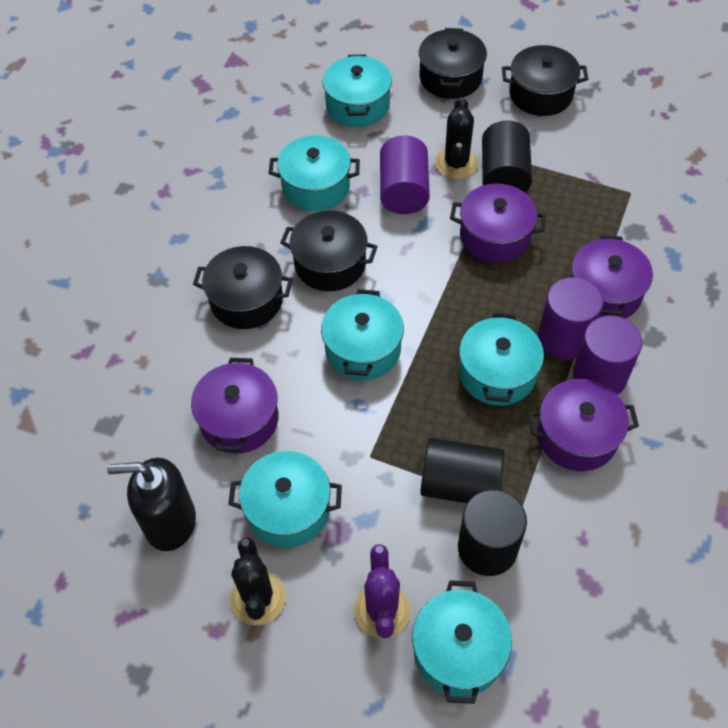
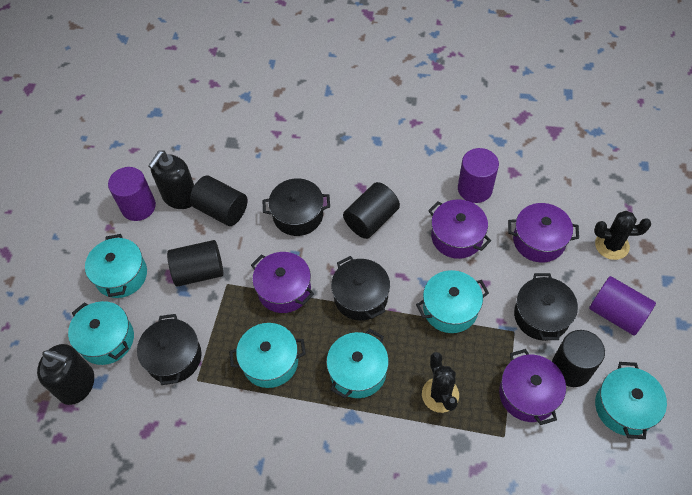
black cylinder: [420,438,504,503] [458,490,527,576] [482,121,532,192] = 3 -> [167,240,224,287] [190,176,248,226] [343,182,400,239] [552,330,605,387] = 4
black soap dispenser: [107,458,196,551] = 1 -> [37,344,94,405] [148,150,194,209] = 2
purple cactus: [354,544,411,638] = 1 -> none = 0

